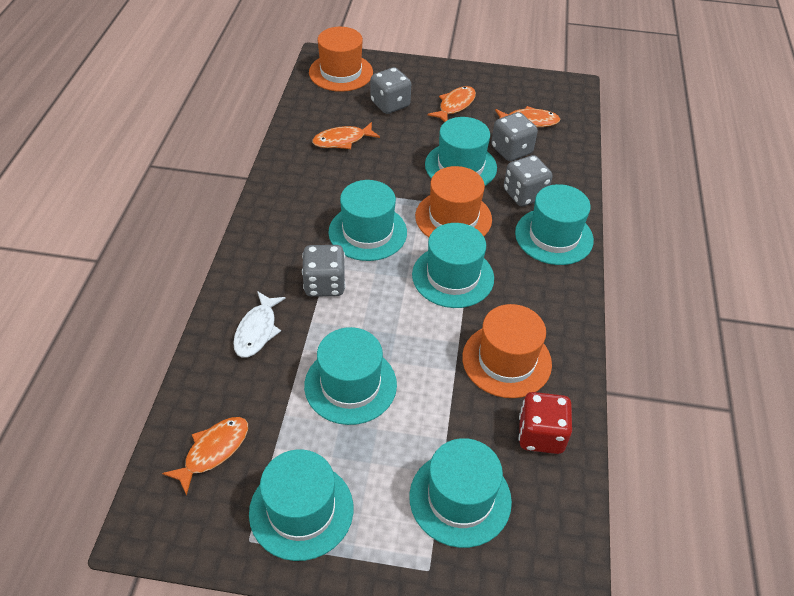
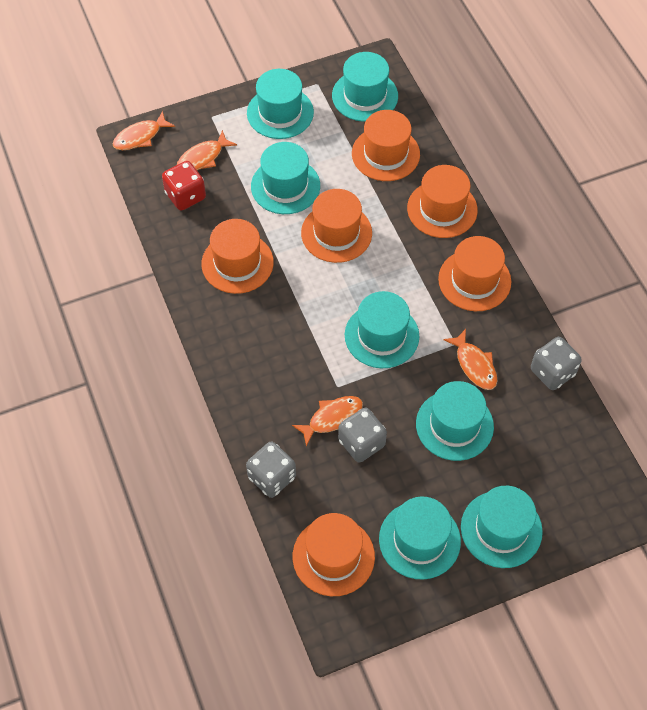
grey dice: [302,245,346,297] [370,67,411,114] [491,112,538,161] [504,155,553,206] = 4 -> [246,442,296,498] [338,408,387,463] [531,337,582,390] = 3
orange hat: [309,27,373,92] [415,166,492,237] [462,304,552,398] = 3 -> [201,219,274,294] [293,513,375,596] [301,189,372,263] [352,110,420,181] [407,165,478,238] [438,236,511,311] = 6
white fish: [233,291,286,358] = 1 -> none = 0

